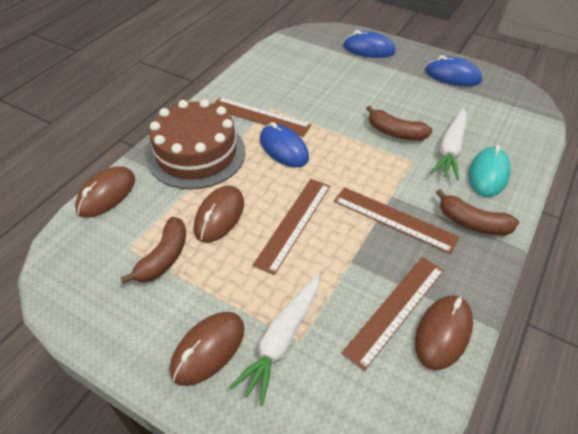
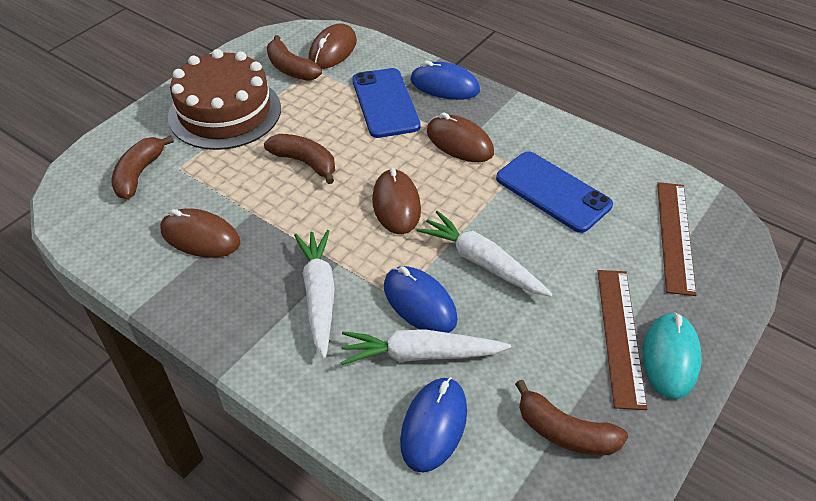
blue phone: none = 0 -> [352,68,421,138] [496,151,613,233] = 2
brown banana: [120,217,186,284] [366,105,433,141] [436,189,519,235] = 3 -> [112,135,174,199] [264,134,335,184] [267,35,322,81] [515,380,628,455] = 4
brown ruler: [214,97,311,137] [253,179,330,275] [334,187,460,254] [342,257,444,371] = 4 -> [598,270,647,410] [657,182,696,296] = 2
white carrot: [229,273,320,406] [431,107,467,180] = 2 -> [294,230,335,358] [341,329,511,365] [416,211,552,297] = 3

